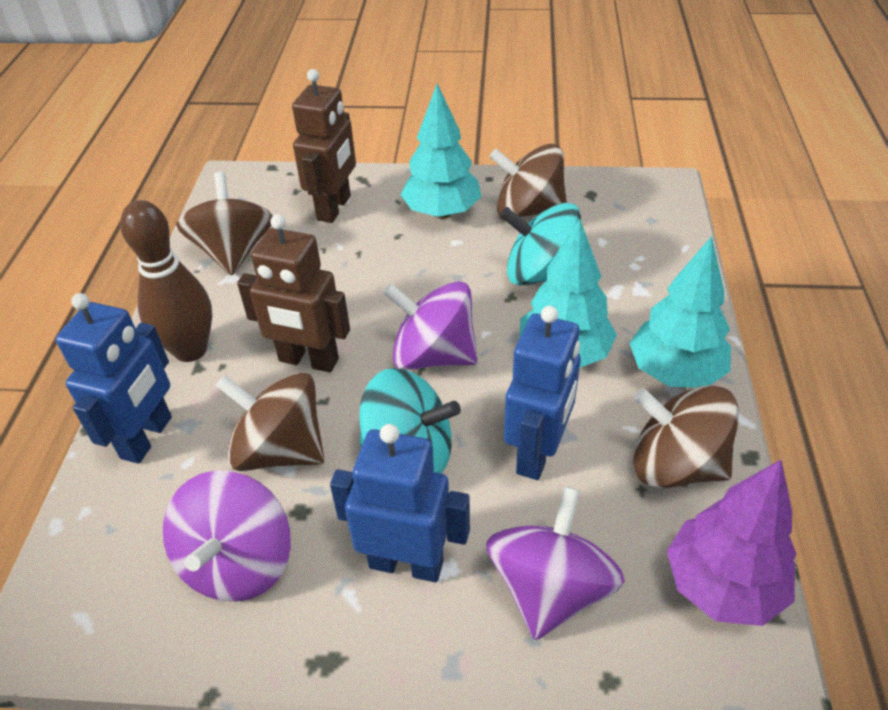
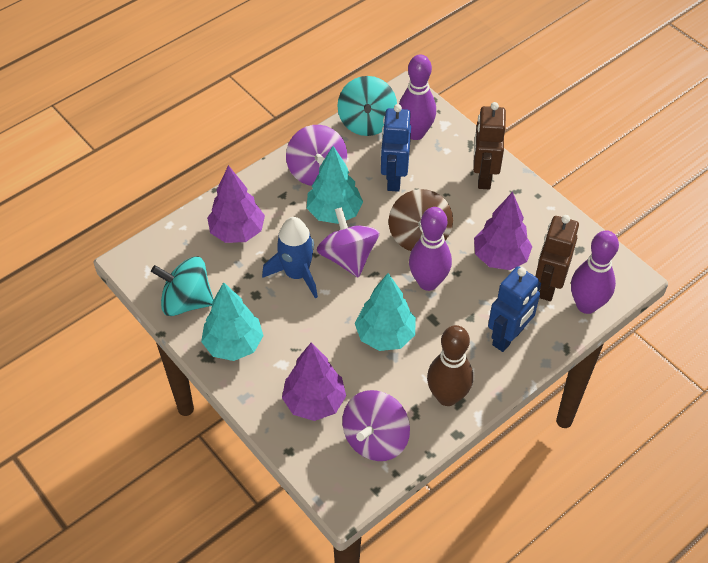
blue robot: [55,293,172,464] [330,424,470,582] [504,306,581,480] = 3 -> [381,104,411,192] [488,266,541,352] = 2
blue rocket: none = 0 -> [262,217,318,299] = 1
brown spinning top: [176,172,273,276] [216,372,324,471] [489,144,567,221] [633,385,739,488] = 4 -> [389,189,453,251] = 1
purple bowling pin: none = 0 -> [399,54,436,140] [409,207,452,291] [571,230,619,314] = 3
purple tree: [667,460,796,626] = 1 -> [207,165,265,243] [282,343,346,421] [474,192,532,270] = 3

